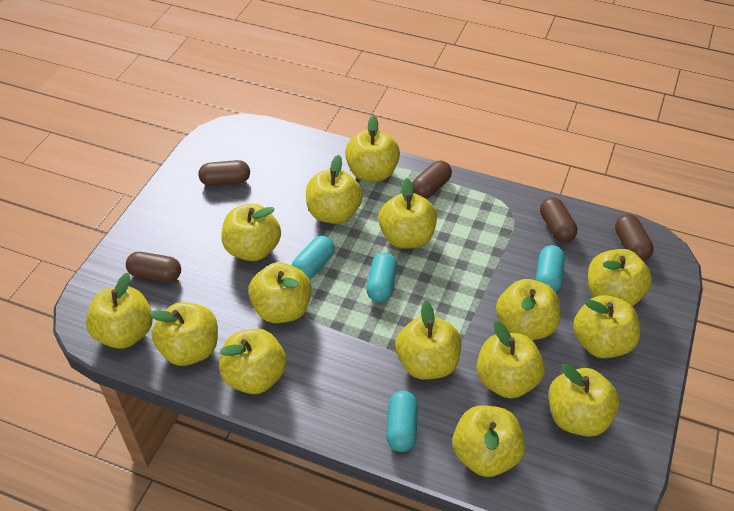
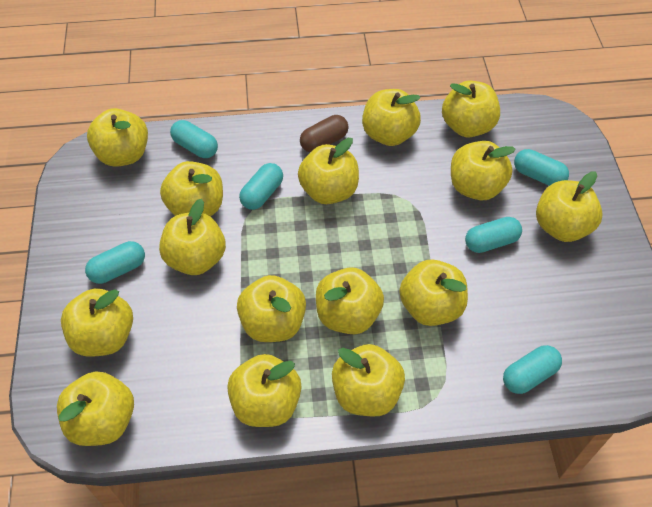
brown capsule: [126,252,181,282] [198,160,250,186] [412,161,452,199] [540,197,577,242] [615,214,654,261] = 5 -> [300,115,349,152] = 1
turquoise capsule: [291,236,335,279] [366,252,397,302] [386,391,418,452] [536,245,565,292] = 4 -> [85,241,145,284] [170,120,218,158] [239,163,283,210] [465,217,522,253] [503,345,562,394] [514,149,569,186] = 6

